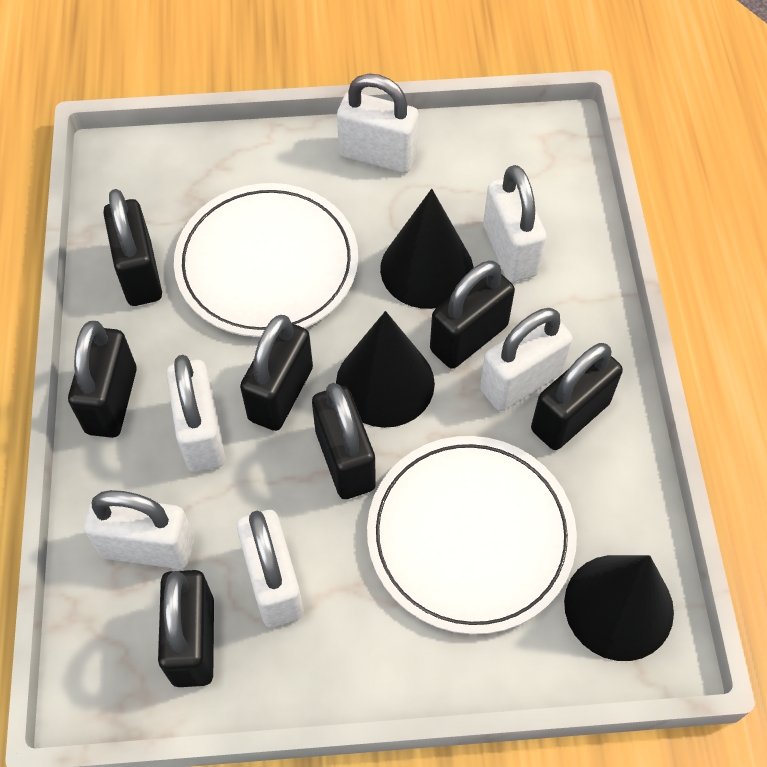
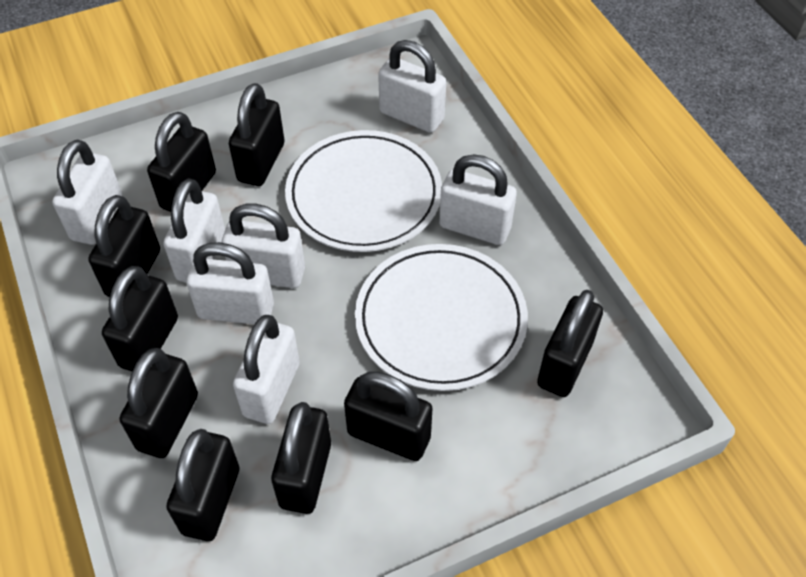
black cone: [336,311,435,428] [380,189,473,309] [564,555,674,661] = 3 -> none = 0
black padlock: [68,321,137,438] [103,189,162,306] [158,570,214,687] [240,315,313,431] [312,383,376,499] [430,261,515,369] [531,343,623,450] = 7 -> [88,195,160,297] [102,266,178,371] [120,348,198,458] [147,112,216,212] [166,429,239,541] [229,83,284,186] [271,402,331,514] [344,371,433,461] [537,290,603,397] = 9
white padlock: [84,490,194,569] [167,355,225,472] [237,510,303,627] [337,74,418,173] [480,308,573,411] [483,165,547,282] = 6 -> [52,140,123,245] [163,178,225,282] [186,242,274,324] [222,204,305,288] [233,315,300,424] [378,40,446,133] [439,154,517,245] = 7

